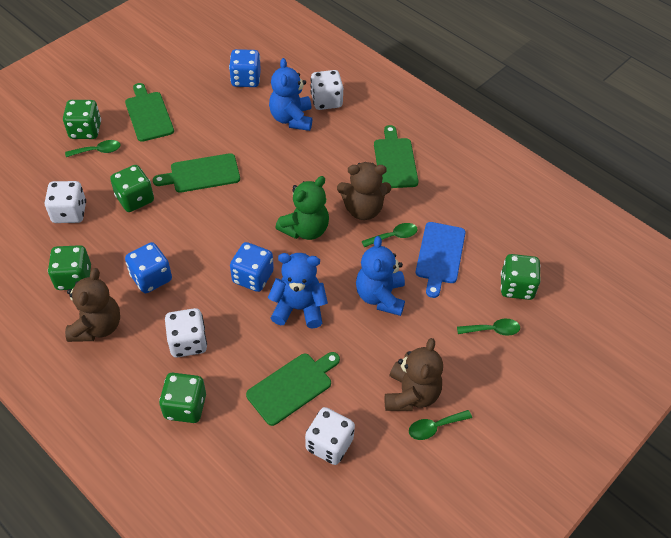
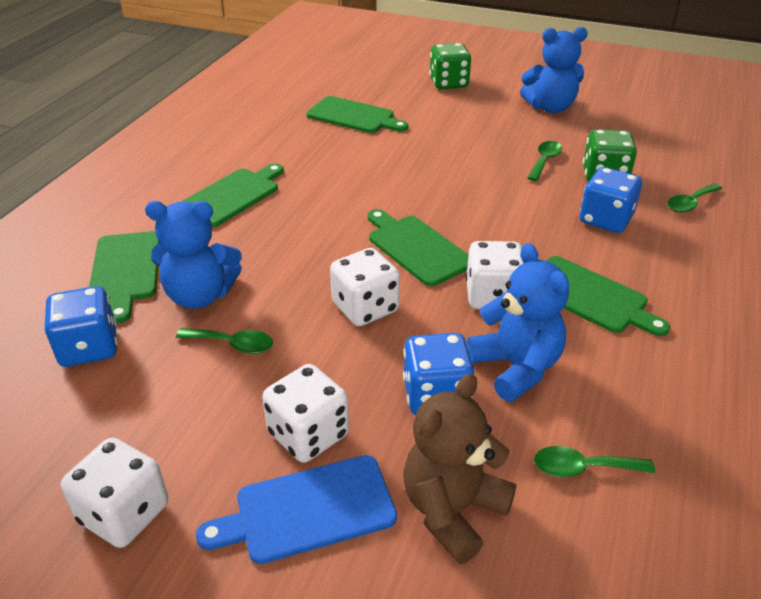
brown teddy bear: [65,268,120,342] [337,162,391,220] [385,338,443,411] = 3 -> [403,374,517,564] = 1
green cutting board: [125,83,174,142] [153,153,240,193] [246,352,340,426] [374,125,419,188] = 4 -> [89,231,160,324] [181,163,284,228] [306,96,408,133] [368,209,469,286] [546,256,670,336] = 5
green dice: [48,245,91,290] [63,100,101,139] [110,165,154,212] [159,373,206,423] [501,254,541,300] = 5 -> [429,43,471,89] [583,129,637,182] = 2
green teddy bear: [275,176,329,240] = 1 -> none = 0

